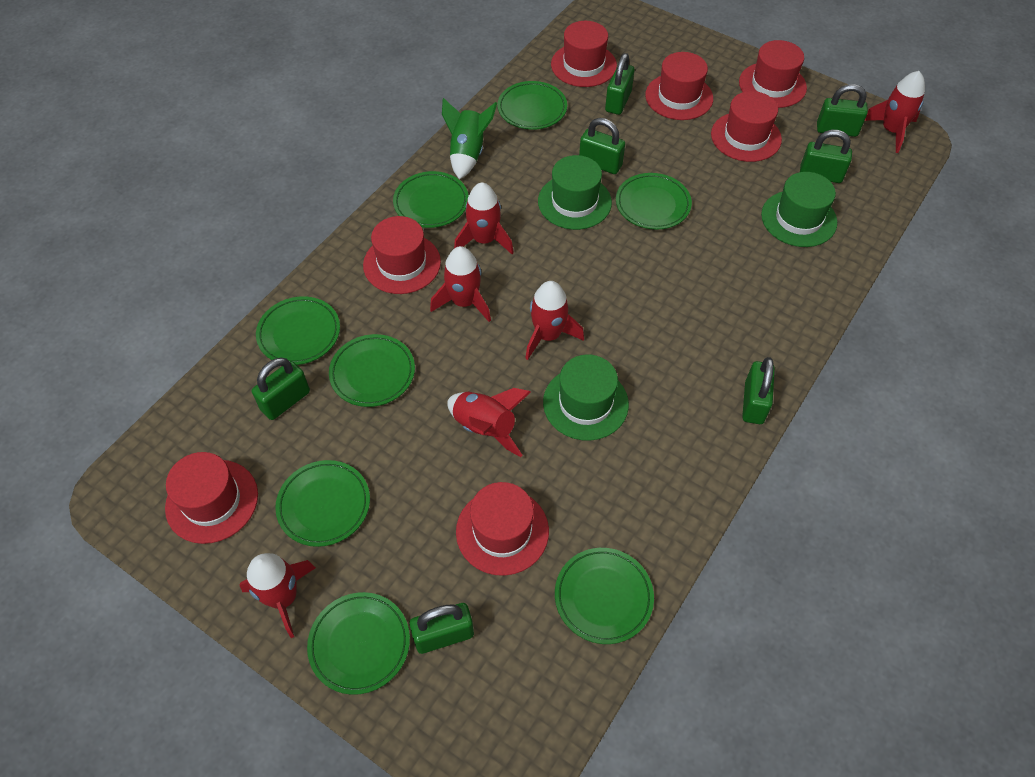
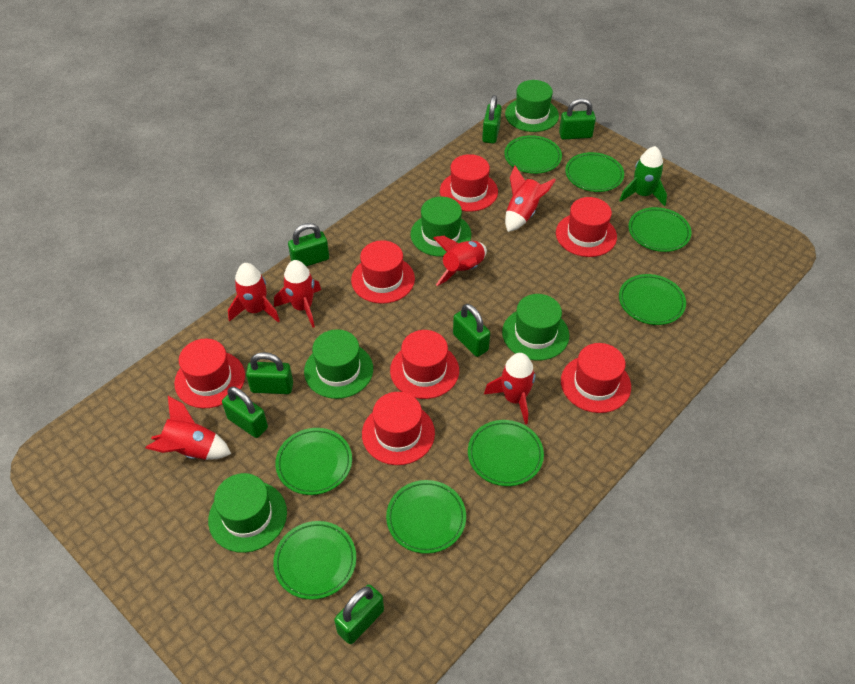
green hat: [538,155,612,230] [543,354,629,441] [761,172,837,247] = 3 -> [208,473,287,553] [304,329,373,399] [410,197,471,257] [502,294,569,361] [505,80,559,132] = 5

